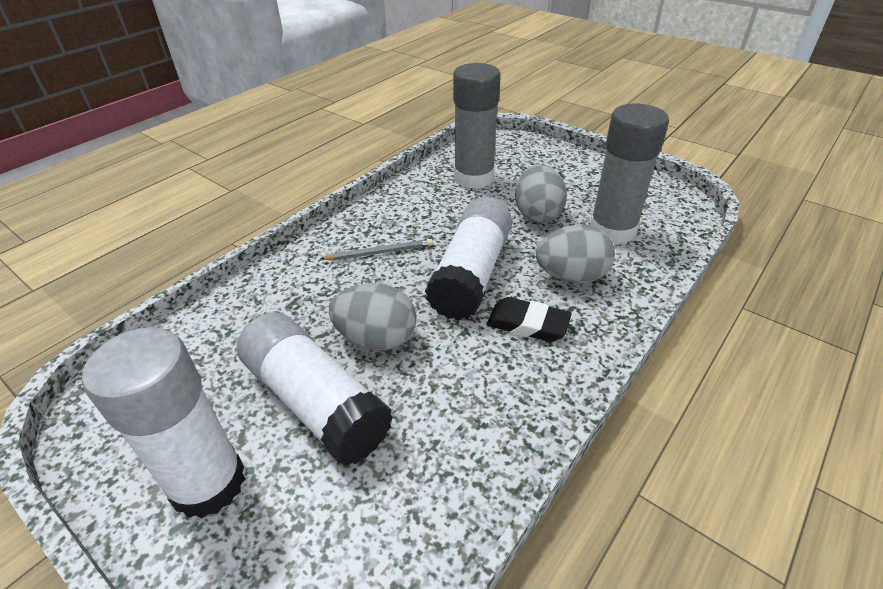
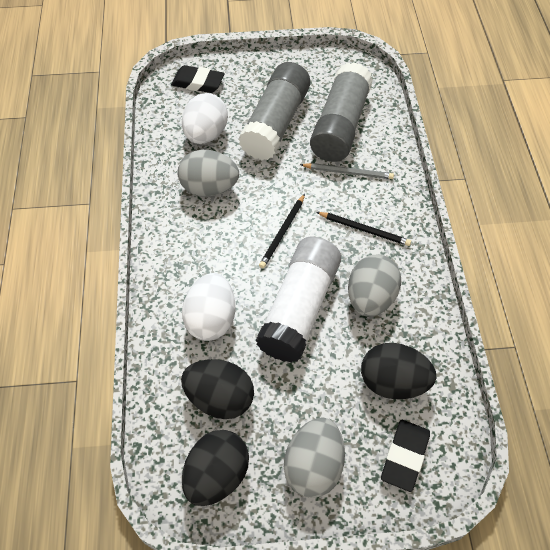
black egg: none = 0 -> [181,359,254,419] [182,430,249,506] [361,343,436,399] = 3
black eraser: [487,297,572,342] = 1 -> [171,65,225,93] [381,420,430,492] = 2
black pencil: none = 0 -> [259,194,305,268] [317,212,411,246] = 2
white egg: none = 0 -> [182,93,228,144] [182,273,235,341] = 2
white glue stick: [82,327,245,519] [237,312,393,466] [425,197,512,320] = 3 -> [256,237,341,363] = 1

